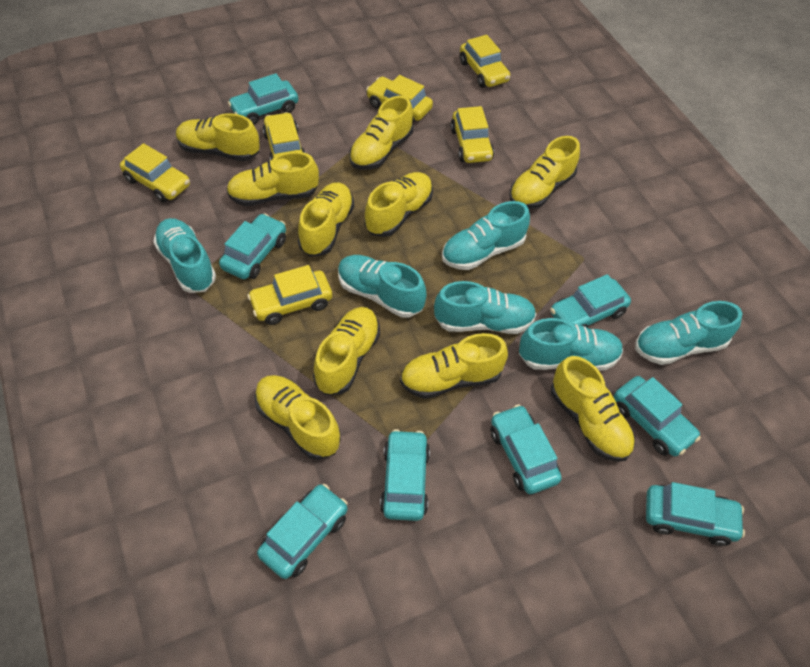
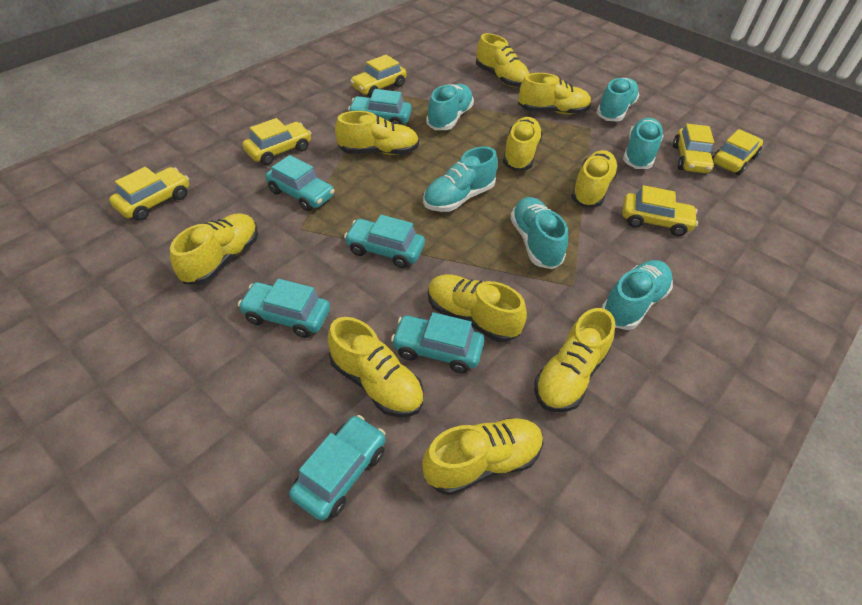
turquoise car: [219,213,286,279] [228,73,298,125] [257,484,348,579] [380,429,430,521] [490,404,562,494] [550,274,631,328] [614,376,701,456] [646,482,745,546] = 8 -> [238,279,330,338] [265,155,335,211] [289,415,385,521] [344,215,425,268] [348,89,412,125] [391,312,484,373] = 6

